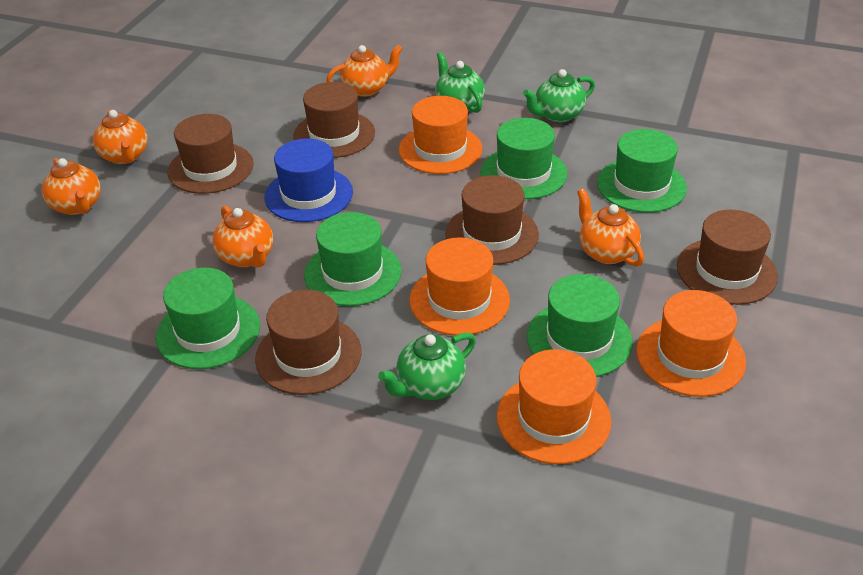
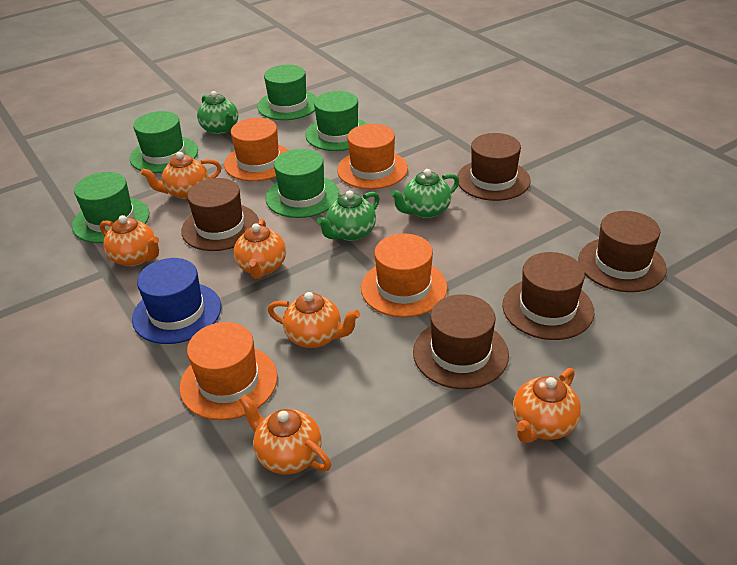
orange teapot: [42,158,101,215] [93,110,148,164] [213,206,273,268] [326,45,403,97] [577,189,644,267] = 5 -> [100,215,159,267] [141,152,221,199] [234,219,286,279] [239,395,331,475] [268,292,360,348] [513,368,581,443] = 6

